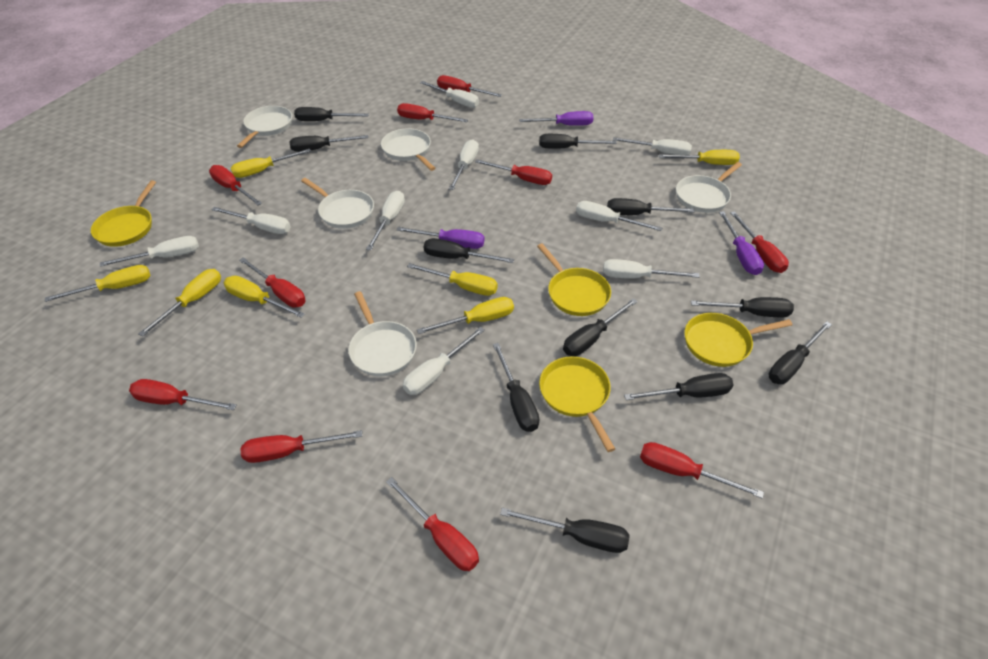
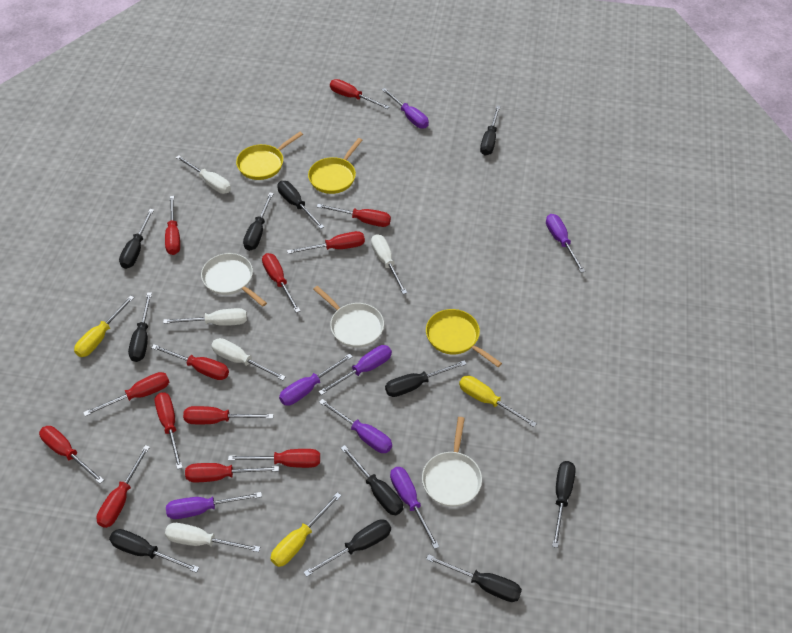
purple screwdriver: [396,227,484,249] [519,111,594,126] [719,211,764,275] = 3 -> [166,492,262,519] [279,353,353,406] [318,345,392,395] [319,399,392,453] [382,88,429,128] [390,467,440,549] [546,214,585,273] = 7
red screwdriver: [129,379,237,410] [209,165,262,206] [239,257,306,308] [240,430,362,463] [386,477,479,571] [397,103,468,122] [437,75,502,97] [475,159,552,185] [640,442,764,499] [730,211,789,273] = 10 -> [39,426,104,484] [83,372,169,416] [96,445,150,528] [151,344,229,380] [155,392,183,469] [165,196,180,255] [183,406,274,424] [185,463,279,482] [228,449,320,468] [262,253,300,313] [287,231,365,254] [317,204,391,227] [330,79,390,109] = 13
white pan: [237,106,292,148] [301,178,374,229] [348,291,417,376] [381,128,436,171] [676,162,742,213] = 5 -> [201,253,267,307] [313,286,384,348] [422,417,482,507] = 3
white screwdriver: [100,236,199,267] [211,207,291,234] [366,191,405,250] [403,327,485,395] [420,81,479,108] [449,139,479,190] [576,201,662,231] [603,259,699,279] [613,137,692,155] = 9 -> [163,308,247,326] [165,523,260,552] [176,155,231,194] [211,338,286,380] [371,234,407,294] = 5
yellow pan: [91,180,156,247] [537,243,611,316] [539,356,615,452] [685,313,792,367] = 4 -> [236,132,303,180] [308,138,362,194] [426,309,502,367] = 3
yellow screwdriver: [45,265,151,302] [138,269,221,337] [224,276,305,318] [231,149,311,178] [407,263,498,296] [417,297,514,334] [659,150,740,165] = 7 -> [74,295,134,357] [270,492,341,567] [459,376,537,427] = 3

